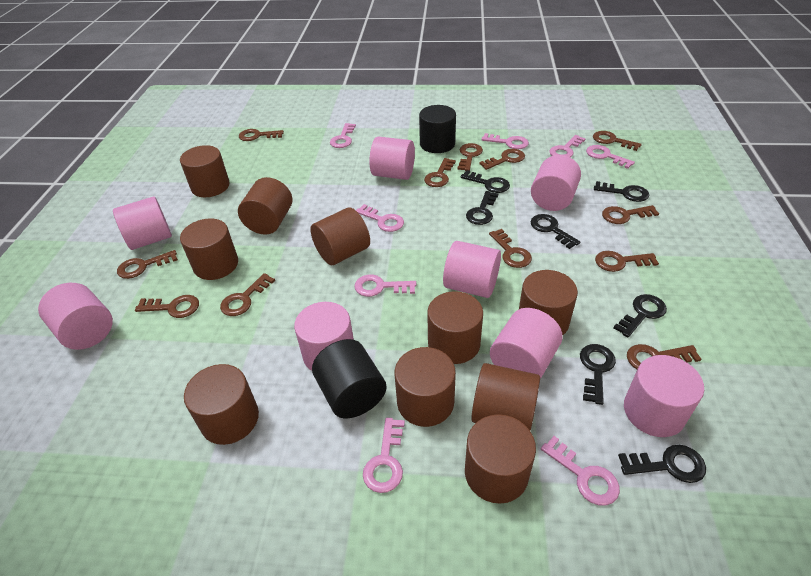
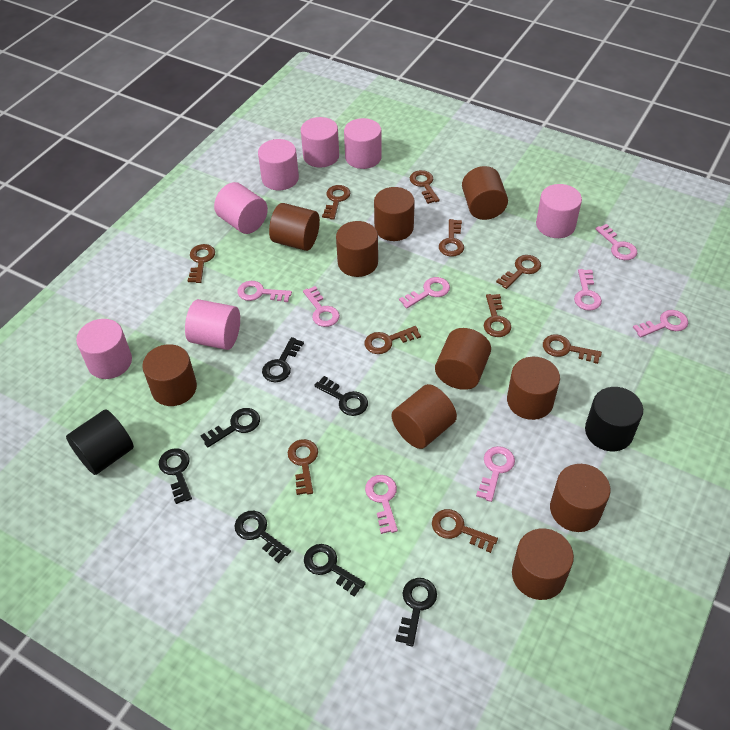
brown key: [117,250,178,279] [135,295,199,318] [220,273,275,316] [239,129,284,141] [424,158,456,187] [457,143,483,171] [479,149,525,170] [489,229,532,268] [593,131,642,151] [595,251,659,272] [602,205,659,224] [627,344,701,369] = 12 -> [188,244,215,283] [288,439,318,495] [322,185,350,220] [364,326,421,354] [410,170,440,204] [432,509,498,553] [439,219,464,257] [484,294,511,337] [496,255,541,289] [543,334,602,364] = 10
pink cylinder: [38,283,113,350] [113,196,172,250] [294,302,354,371] [369,136,415,180] [443,241,501,298] [490,308,563,379] [531,155,581,211] [624,355,704,437] = 8 -> [76,319,132,379] [185,299,240,350] [214,182,268,234] [258,139,299,190] [301,117,339,168] [344,118,382,169] [536,184,582,238] = 7

